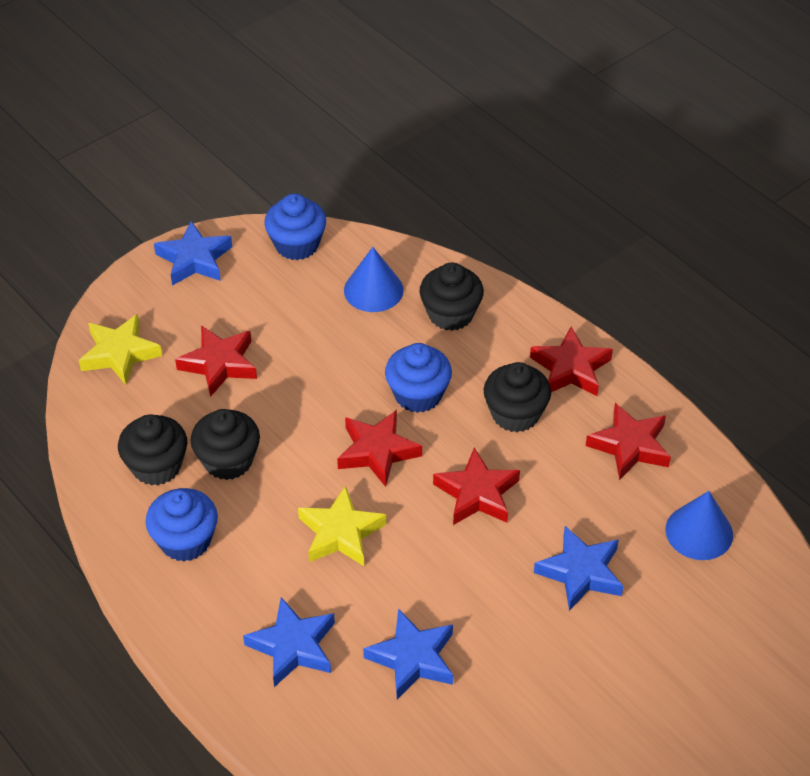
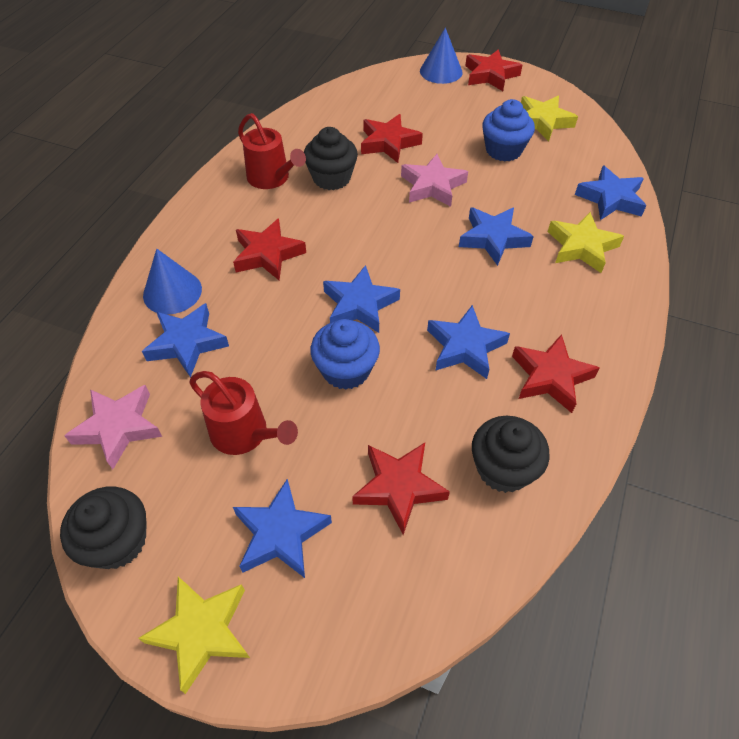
black cupcake: [118,414,187,486] [190,409,260,480] [420,263,484,331] [484,362,551,432] = 4 -> [60,486,147,569] [304,127,358,190] [472,416,550,493] = 3
blue cupcake: [146,488,218,561] [264,193,326,260] [385,343,452,413] = 3 -> [310,319,380,390] [482,99,535,162] = 2
blue star: [154,221,232,286] [243,597,335,687] [363,609,453,699] [534,526,624,611] = 4 -> [142,303,229,378] [233,479,332,578] [323,265,400,333] [427,305,510,379] [459,207,534,266] [575,166,646,220] = 6
pink star: none = 0 -> [64,385,162,469] [401,154,468,207] = 2
red watering can: none = 0 -> [189,371,298,455] [238,113,306,189] = 2
yellow star: [79,314,162,385] [298,486,386,566] = 2 -> [138,576,250,694] [521,96,578,141] [548,212,624,273] = 3

